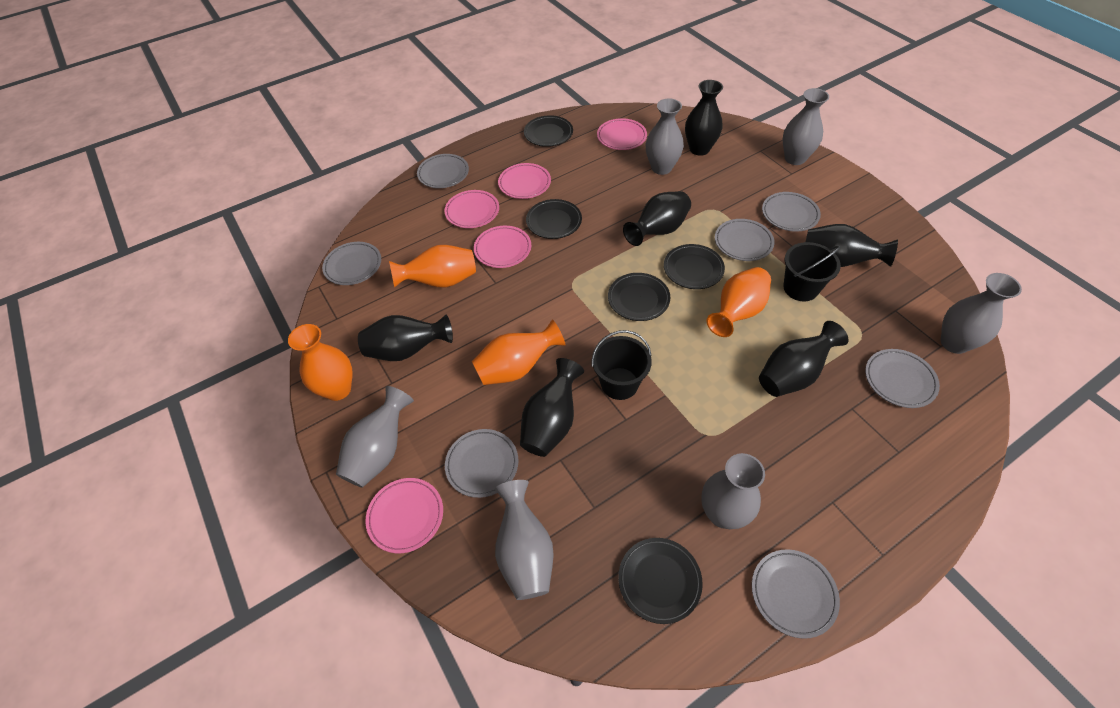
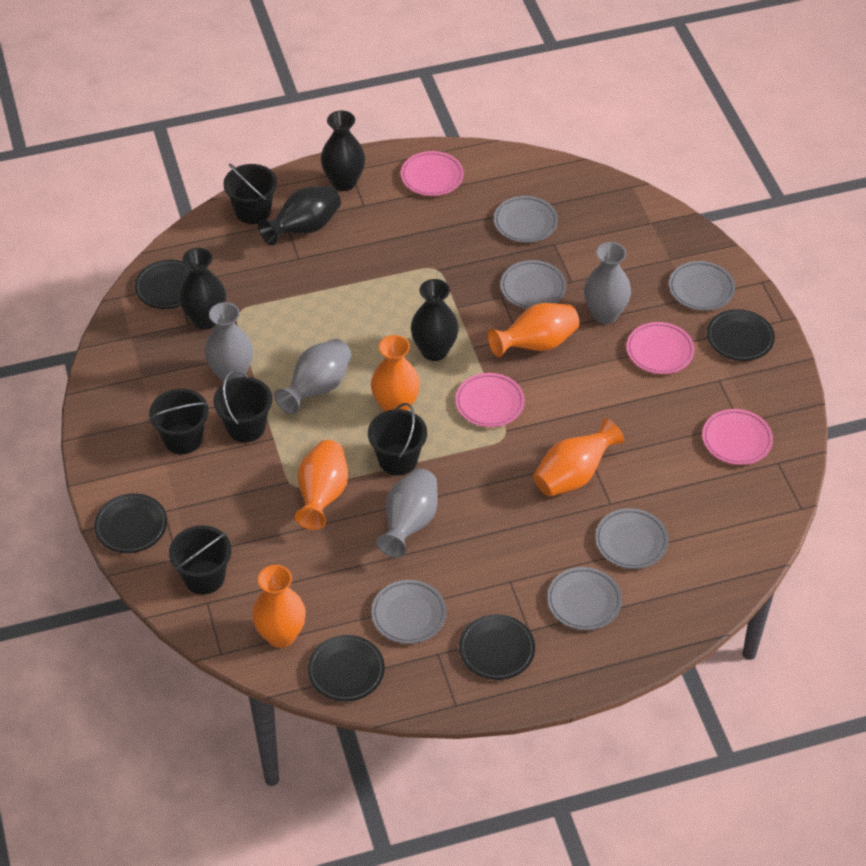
black bucket: [592,330,652,400] [783,242,841,301] = 2 -> [149,389,209,454] [169,525,231,595] [213,370,272,442] [223,164,277,224] [368,403,427,475] = 5
black vase: [358,315,453,361] [520,358,584,457] [623,191,691,246] [685,80,723,156] [759,321,849,397] [805,224,898,267] = 6 -> [179,248,226,330] [258,186,341,245] [321,111,365,191] [411,279,459,361] = 4
grey plate: [322,242,381,285] [417,154,469,188] [445,429,519,498] [715,219,775,261] [752,549,840,639] [762,192,821,232] [865,349,940,408] = 7 -> [371,580,447,644] [494,196,558,243] [500,260,567,309] [547,567,622,630] [595,508,669,569] [669,261,735,311] = 6
grey vase: [336,386,414,488] [495,480,554,600] [646,98,684,175] [701,453,765,529] [783,88,829,165] [941,273,1022,354] = 6 -> [205,302,253,383] [274,339,352,414] [376,468,438,558] [584,242,631,324] = 4
orange vase: [288,324,352,401] [389,245,476,288] [472,319,565,385] [707,267,771,337] = 4 -> [252,565,306,648] [295,440,348,530] [371,335,420,412] [488,303,579,357] [533,418,624,497] = 5
pink plate: [366,478,443,553] [444,190,499,228] [474,226,531,268] [498,163,551,199] [597,118,647,150] = 5 -> [401,151,464,196] [455,373,525,427] [626,322,695,374] [702,409,773,465] = 4

